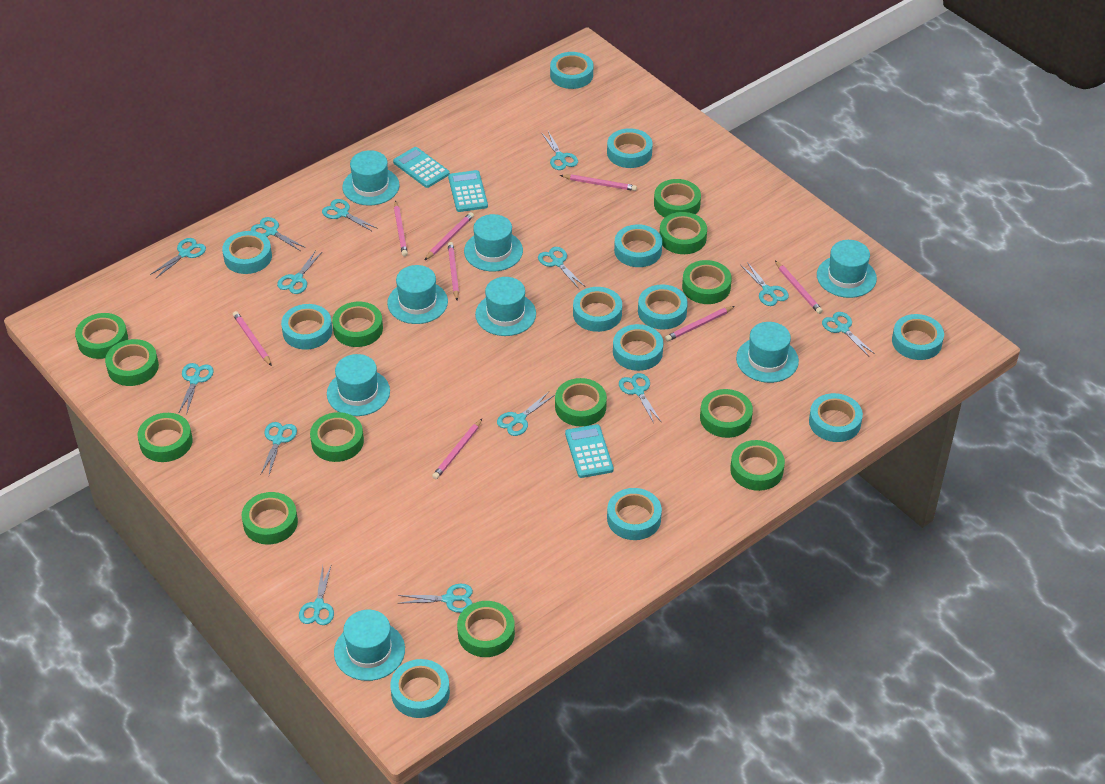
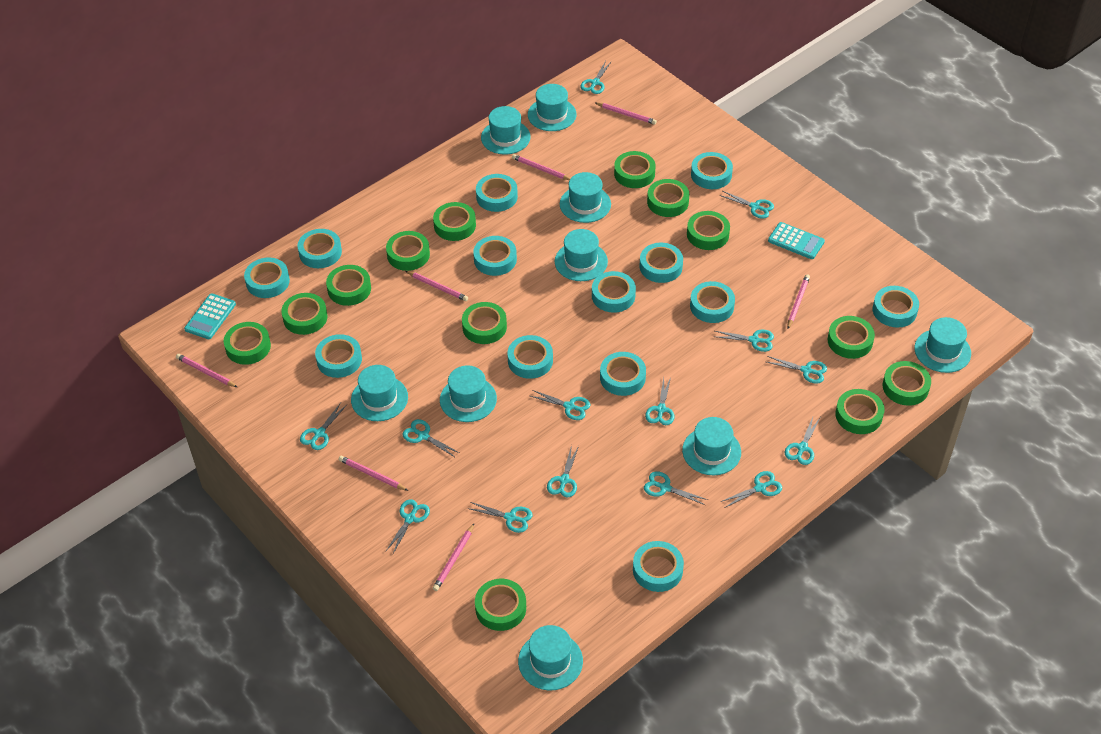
pink pencil: [233,311,272,366] [394,200,408,256] [424,212,474,261] [432,419,482,479] [448,242,459,300] [560,174,637,191] [665,306,735,341] [775,261,823,314] = 8 -> [176,354,237,387] [339,456,408,491] [406,271,468,301] [433,524,474,591] [512,154,571,180] [594,102,657,125] [787,274,810,329] = 7
turquoise calculator: [393,147,450,188] [448,170,488,212] [565,424,614,478] = 3 -> [184,293,236,339] [768,222,825,259] = 2
turquoise hat: [327,354,390,416] [334,610,405,681] [342,150,399,206] [387,265,448,324] [464,214,523,271] [475,277,536,336] [736,322,799,383] [817,240,877,298] = 8 -> [351,365,408,421] [440,365,497,422] [481,106,531,155] [518,625,583,690] [528,84,576,131] [555,229,608,281] [560,172,611,223] [682,417,741,475] [914,317,971,373] = 9
turquoise tape: [222,231,272,274] [281,304,332,350] [390,659,450,718] [550,52,593,89] [573,287,622,332] [607,128,653,168] [607,488,662,540] [613,324,663,371] [614,224,662,267] [638,284,688,330] [809,393,863,442] [892,314,944,360] = 12 -> [244,258,290,298] [298,229,342,268] [315,334,362,378] [473,236,517,276] [476,174,518,212] [508,335,553,379] [592,271,636,313] [600,352,646,396] [633,541,684,592] [640,243,683,283] [690,281,735,323] [691,152,733,189] [872,286,919,328] = 13

